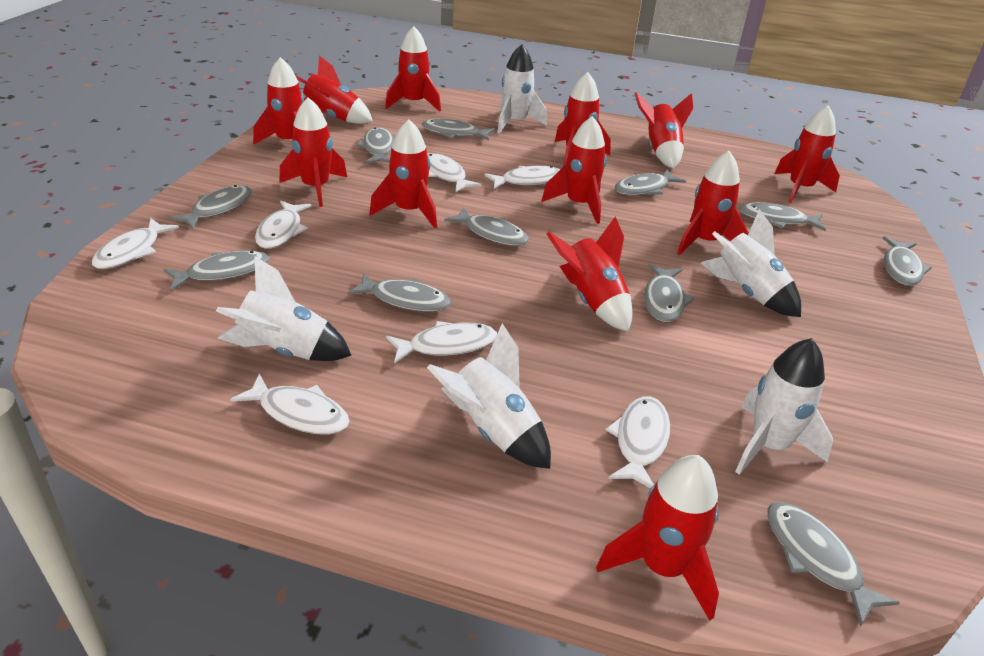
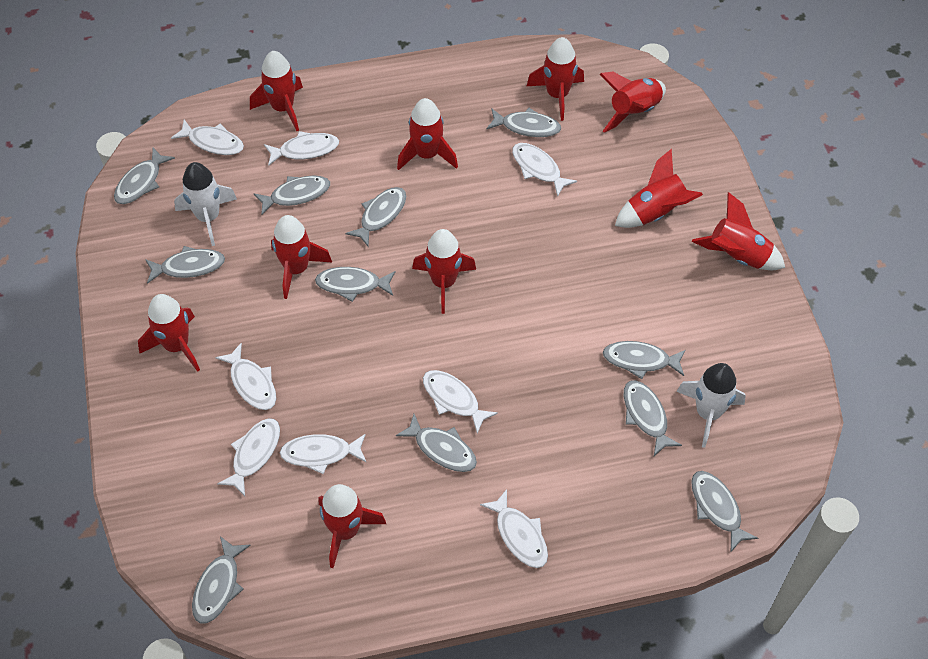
red rocket: [253,57,304,145] [279,97,347,207] [295,56,373,124] [369,119,437,228] [385,26,441,111] [541,116,607,224] [547,217,633,331] [555,72,611,167] [596,455,719,620] [635,92,693,168] [677,151,749,255] [774,105,840,203] = 12 -> [138,294,200,372] [250,51,303,131] [271,215,332,299] [318,484,386,568] [397,98,458,170] [412,229,476,314] [527,37,584,121] [600,72,666,133] [615,149,703,228] [692,192,785,270] = 10
white fish: [92,218,179,269] [230,373,350,435] [255,201,312,249] [386,321,497,363] [427,153,481,193] [484,166,561,189] [605,396,670,488] = 7 -> [171,119,244,155] [215,343,276,410] [217,418,280,496] [264,131,339,166] [280,434,367,474] [423,370,498,433] [480,489,548,568] [512,143,577,197] = 8
white rocket: [216,256,352,361] [427,323,551,469] [497,44,547,134] [701,209,801,317] [735,338,833,475] = 5 -> [174,162,237,246] [676,363,746,448] = 2

